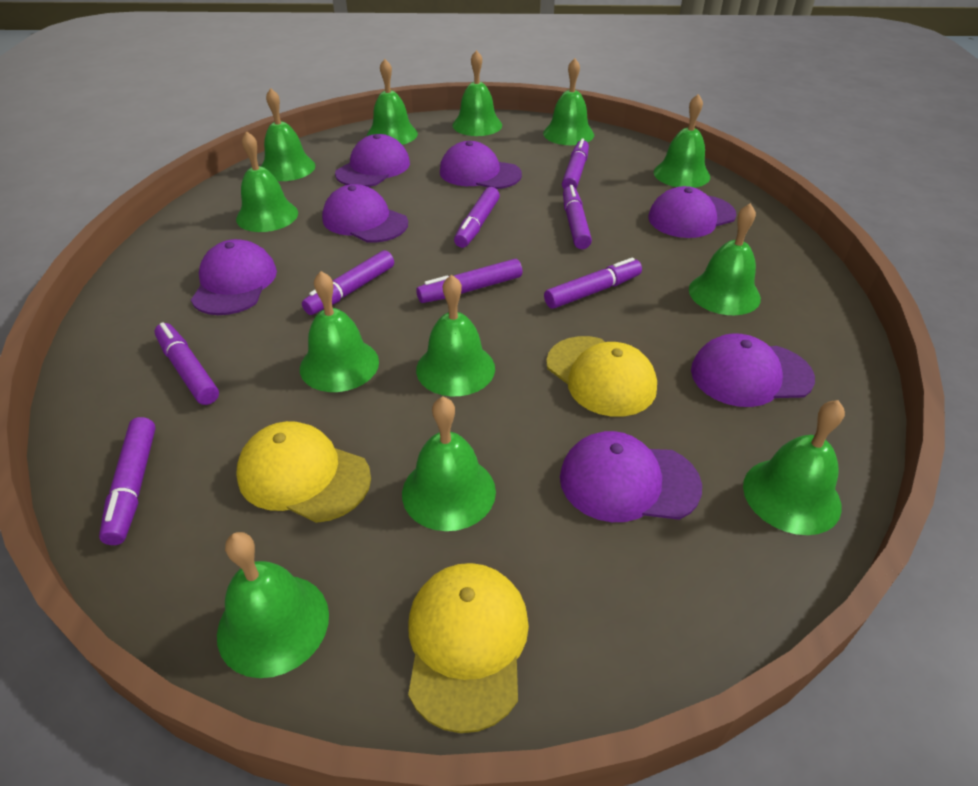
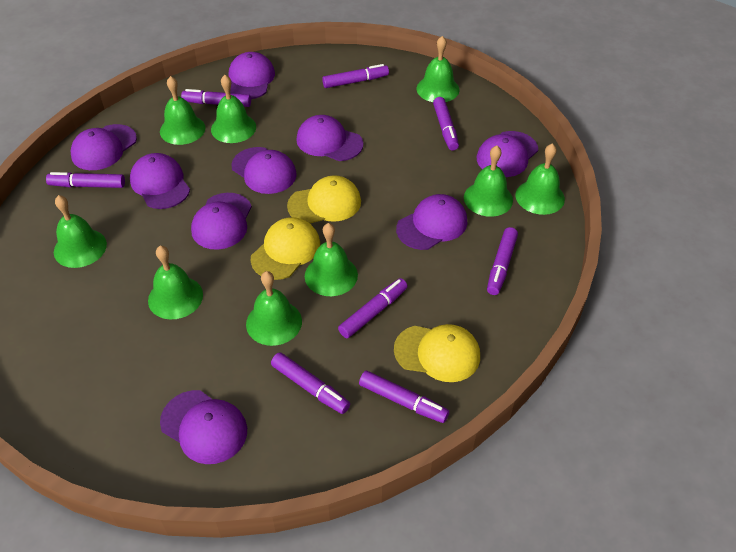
green bell: [217,532,329,678] [236,131,298,232] [261,88,315,181] [300,271,379,392] [367,59,418,145] [402,396,496,531] [416,275,495,396] [453,50,502,136] [543,58,594,145] [654,94,710,188] [689,203,761,315] [743,400,845,535] = 12 -> [54,195,107,268] [148,246,203,319] [160,76,205,145] [211,75,256,143] [246,271,302,346] [305,223,358,296] [417,36,460,102] [464,146,513,217] [516,143,565,215] = 9
purple cap: [191,239,277,315] [322,184,408,243] [335,134,410,187] [440,141,522,189] [560,431,702,522] [648,186,736,238] [691,333,815,407] = 7 -> [70,124,137,170] [130,153,190,209] [160,390,247,464] [191,193,252,250] [229,52,275,99] [231,147,297,194] [297,115,363,161] [396,194,467,250] [477,131,538,177] = 9

